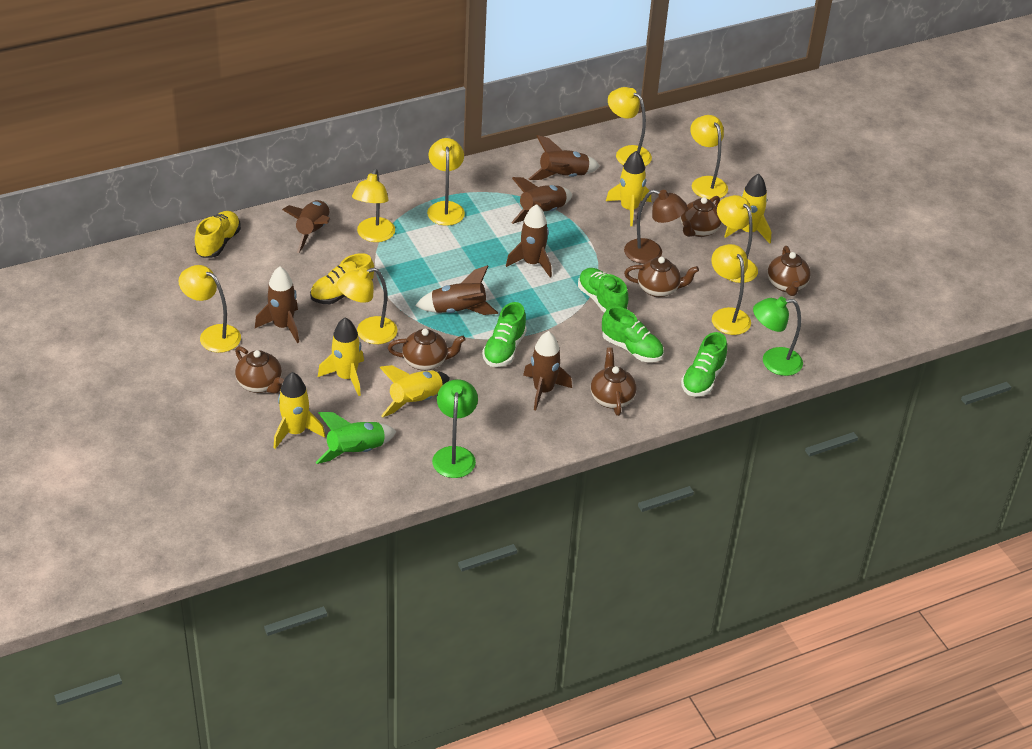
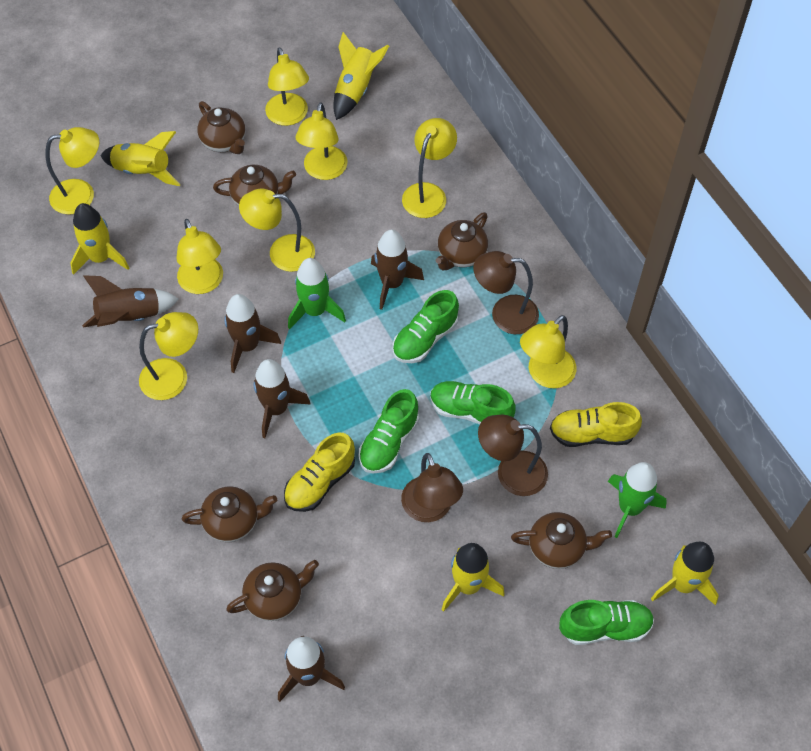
brown lamp: [624,190,687,264] = 1 -> [401,453,463,522] [473,251,539,334] [478,415,548,496] = 3
brown rocket: [255,266,299,343] [282,200,330,253] [415,265,498,315] [506,204,552,278] [511,177,572,224] [523,331,572,410] [529,135,600,180] = 7 -> [82,275,179,327] [224,294,281,373] [253,359,311,438] [278,636,345,702] [371,230,424,310] = 5
green lamp: [432,379,478,478] [753,297,803,376] = 2 -> none = 0
green rocket: [316,412,397,464] = 1 -> [288,258,346,329] [608,462,667,538] = 2

